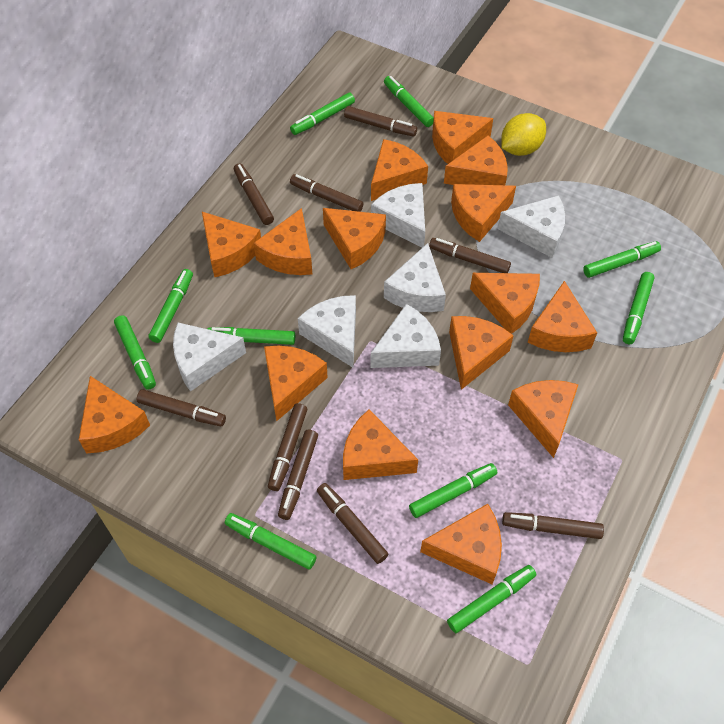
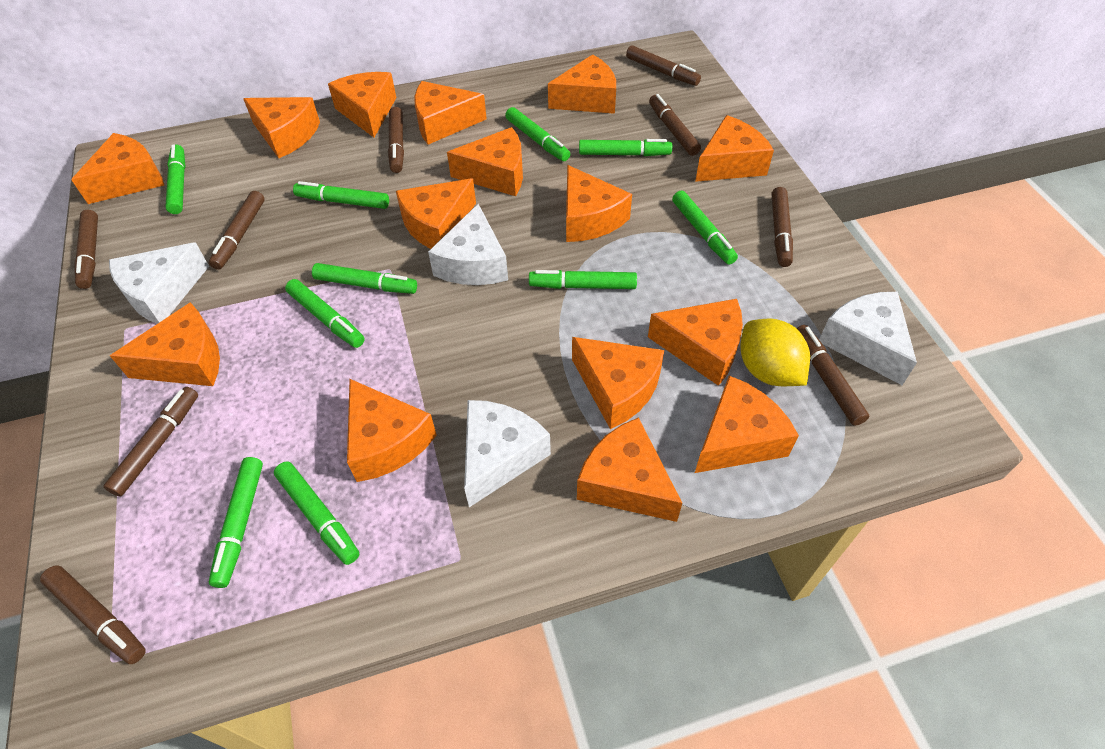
white cheese: [173,323,246,392] [298,295,356,368] [370,304,441,368] [371,183,425,248] [384,243,446,312] [498,195,565,258] = 6 -> [109,242,209,324] [428,204,508,285] [464,400,551,507] [819,292,917,385] = 4

